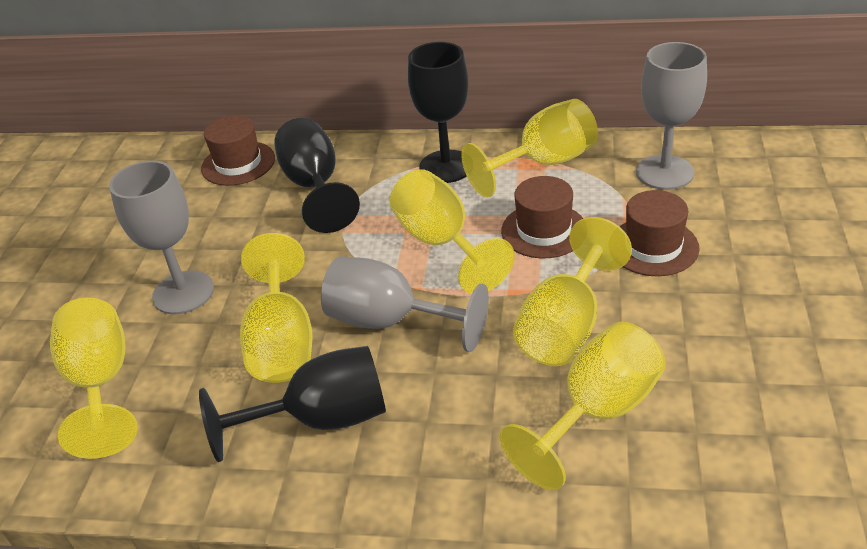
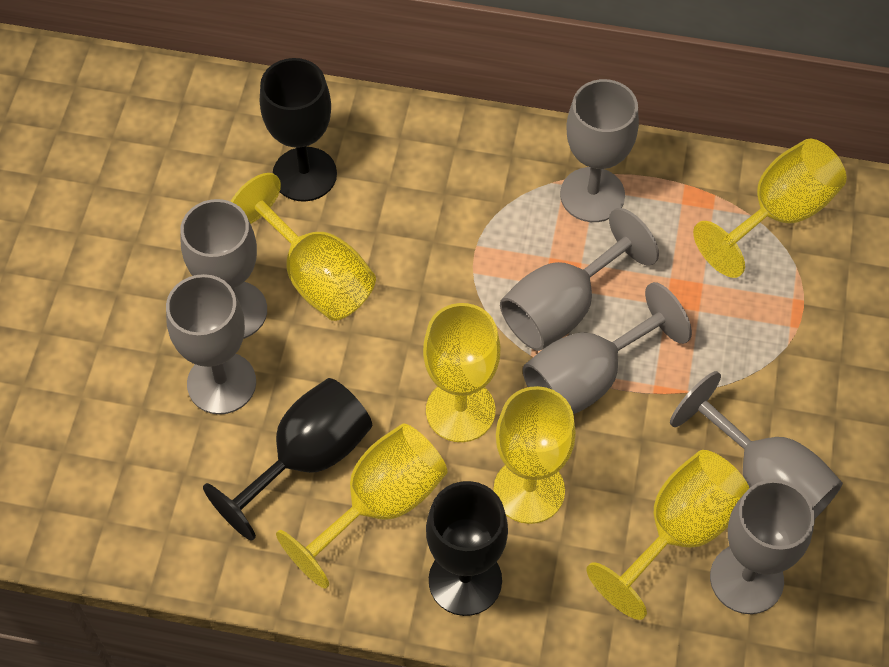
brown hat: [201,115,275,186] [501,176,583,258] [619,190,700,276] = 3 -> none = 0
grey goblet: [109,161,214,314] [321,256,489,352] [636,42,707,190] = 3 -> [166,274,256,414] [180,199,267,339] [500,208,659,351] [523,282,692,414] [560,79,639,222] [670,371,843,519] [710,479,815,614] = 7

